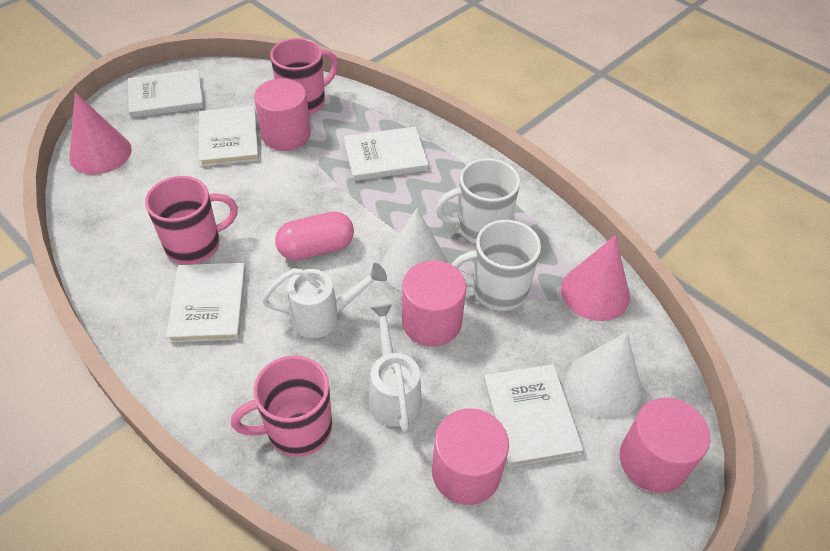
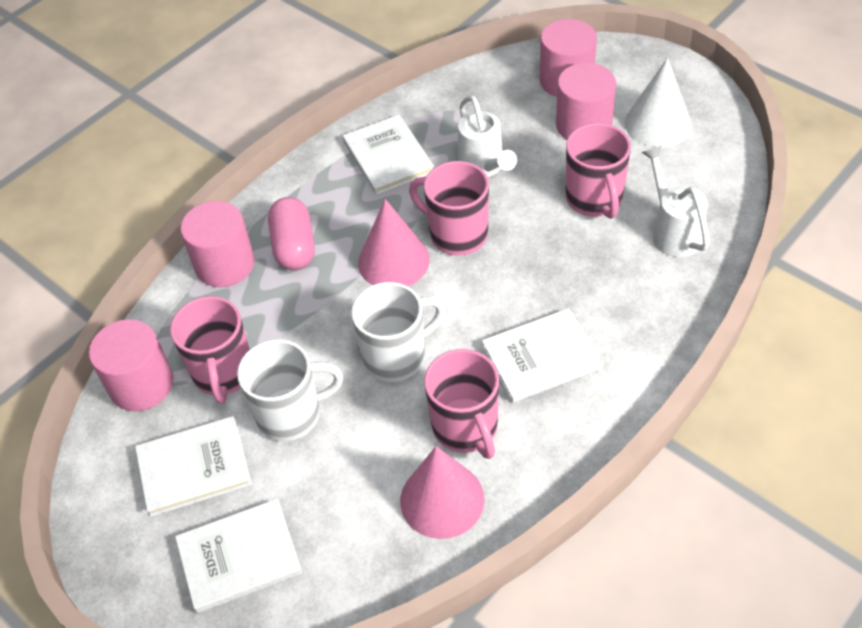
pink mug: [145,176,238,265] [231,355,332,457] [270,38,338,115] = 3 -> [170,296,250,403] [409,161,489,256] [424,349,499,459] [566,123,631,219] = 4
white book: [128,69,204,118] [166,263,246,343] [199,106,259,167] [344,127,428,181] [484,364,583,467] = 5 -> [135,416,252,517] [175,499,303,613] [343,114,434,195] [482,308,602,403] = 4
white cone: [382,208,448,291] [566,332,642,419] = 2 -> [625,57,692,147] = 1

